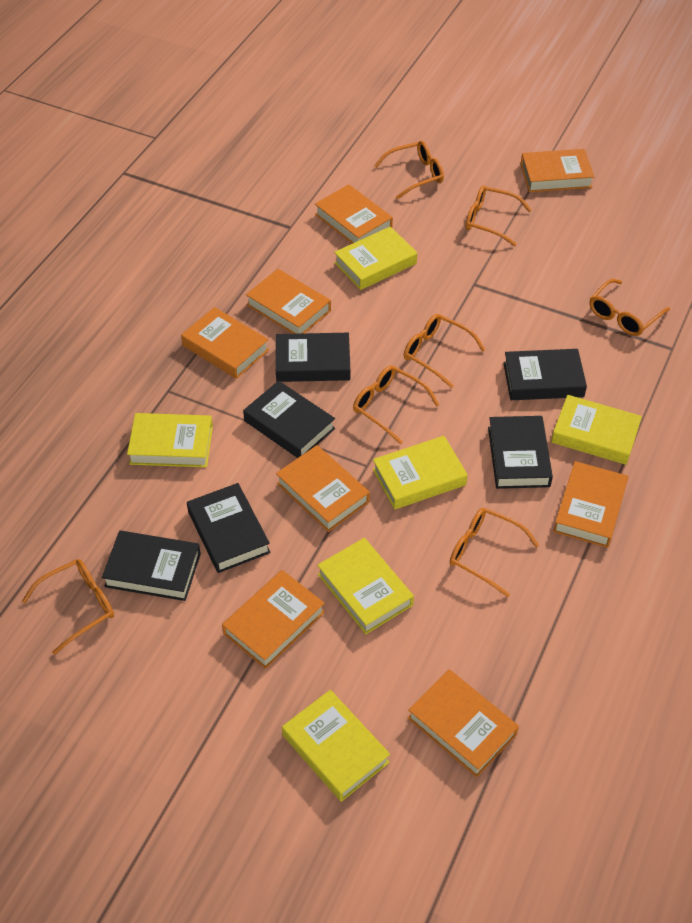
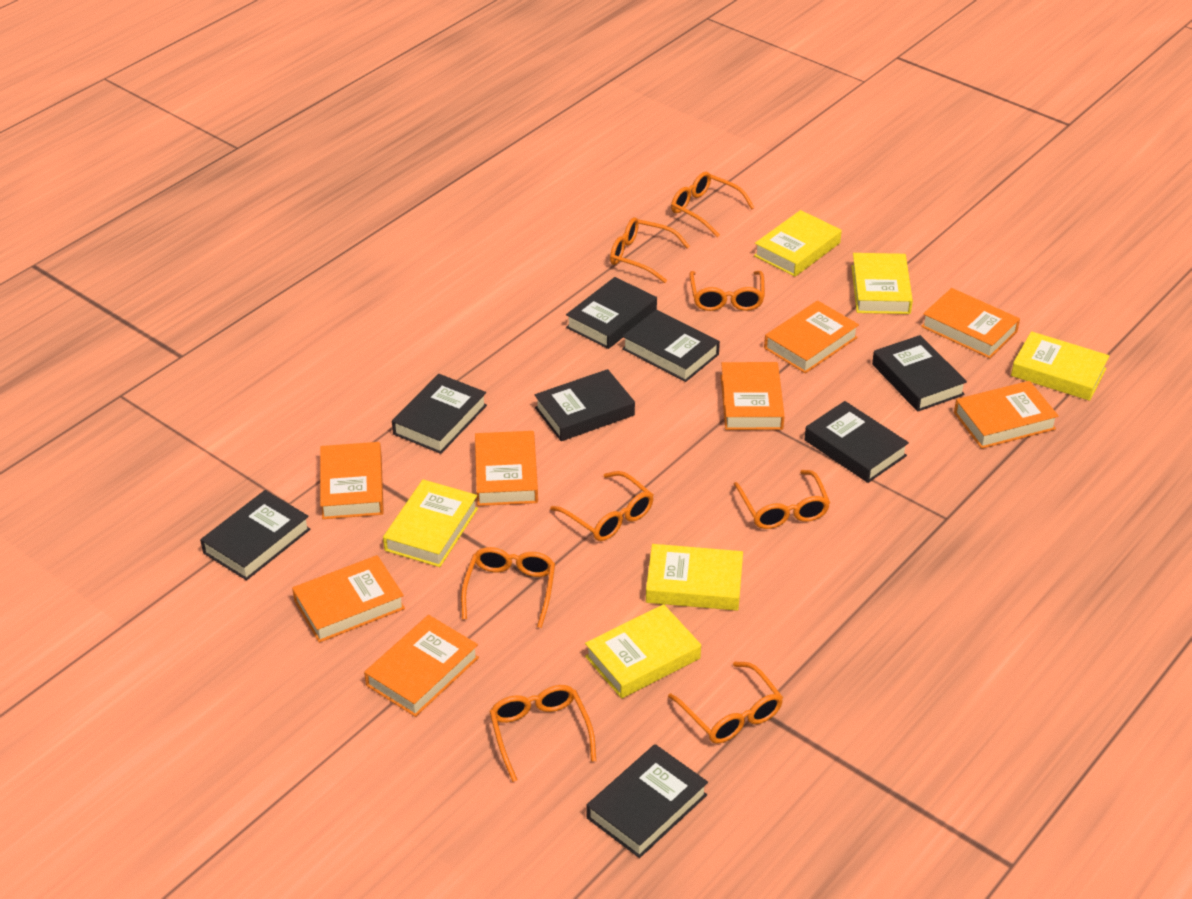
black book: [102,531,201,601] [187,483,271,573] [243,381,335,458] [276,333,350,382] [488,416,553,489] [503,349,587,400] = 6 -> [200,490,310,580] [392,374,487,454] [535,369,635,441] [566,277,657,349] [587,744,708,858] [622,310,720,382] [805,401,909,483] [872,335,967,412] = 8
orange glasses: [22,559,114,655] [353,366,439,445] [374,141,444,199] [404,314,485,388] [450,508,540,597] [466,185,532,246] [589,279,670,336] = 7 -> [461,547,555,628] [489,685,596,782] [550,471,653,541] [610,217,690,283] [668,662,783,744] [671,172,755,237] [690,271,765,311] [733,470,830,529] = 8

